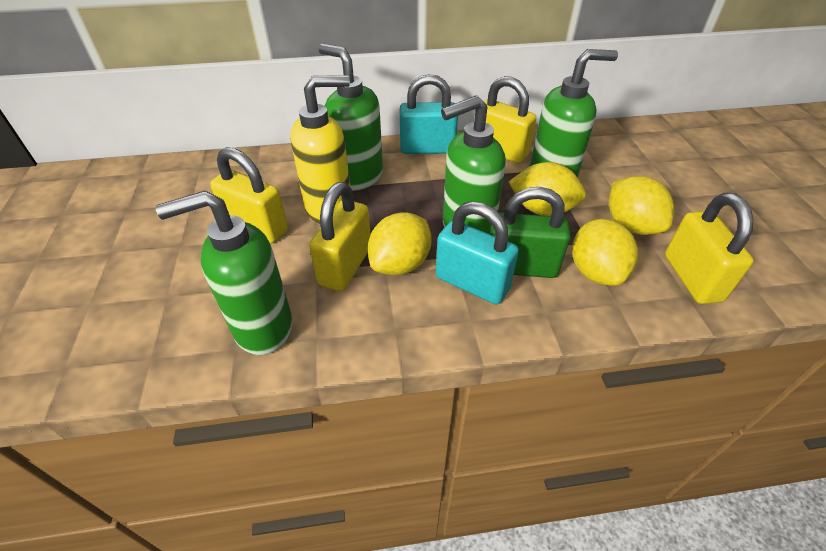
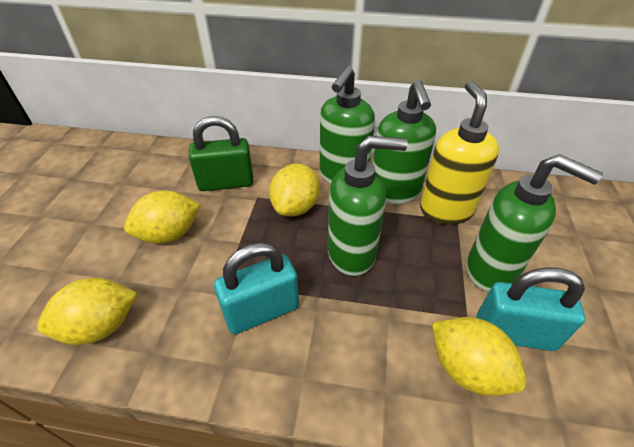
yellow padlock: [210,147,288,243] [309,182,371,291] [484,76,536,163] [665,193,754,304] = 4 -> none = 0

